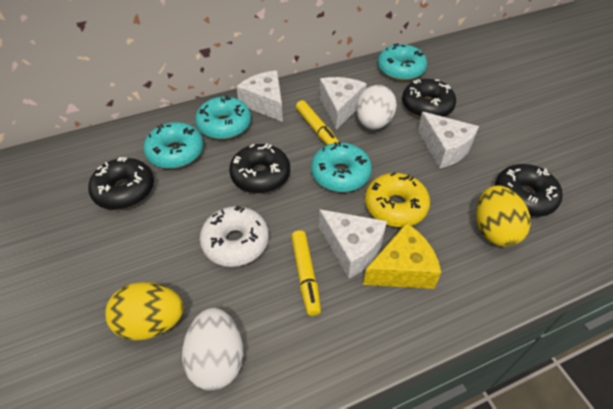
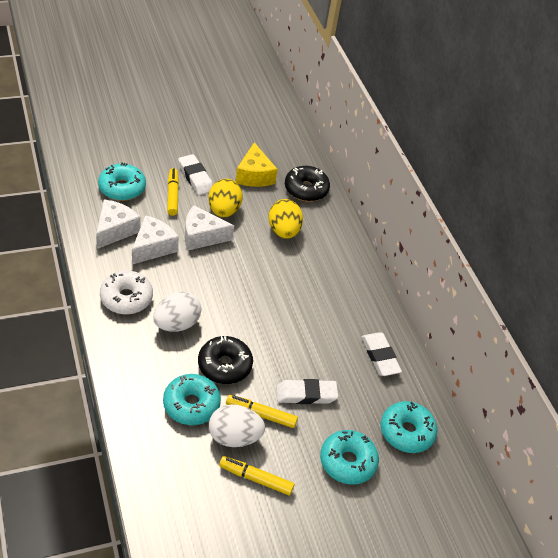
black donut: [88,157,154,210] [229,143,290,194] [402,79,456,118] [495,164,563,217] = 4 -> [198,336,253,384] [285,166,330,202] = 2
white cheese: [236,70,283,122] [319,209,387,279] [320,77,367,129] [418,112,479,168] = 4 -> [96,199,140,249] [132,215,179,264] [185,205,234,250] = 3
white eraser: none = 0 -> [178,154,213,195] [276,379,338,404] [361,333,402,376] = 3
yellow donut: [365,172,430,227] = 1 -> none = 0
yellow marker: [291,230,321,316] [296,100,339,145] = 2 -> [167,168,179,216] [219,456,294,495] [226,395,298,428] = 3

